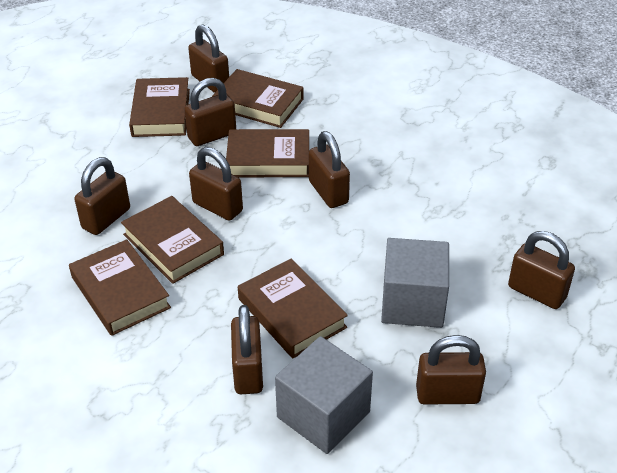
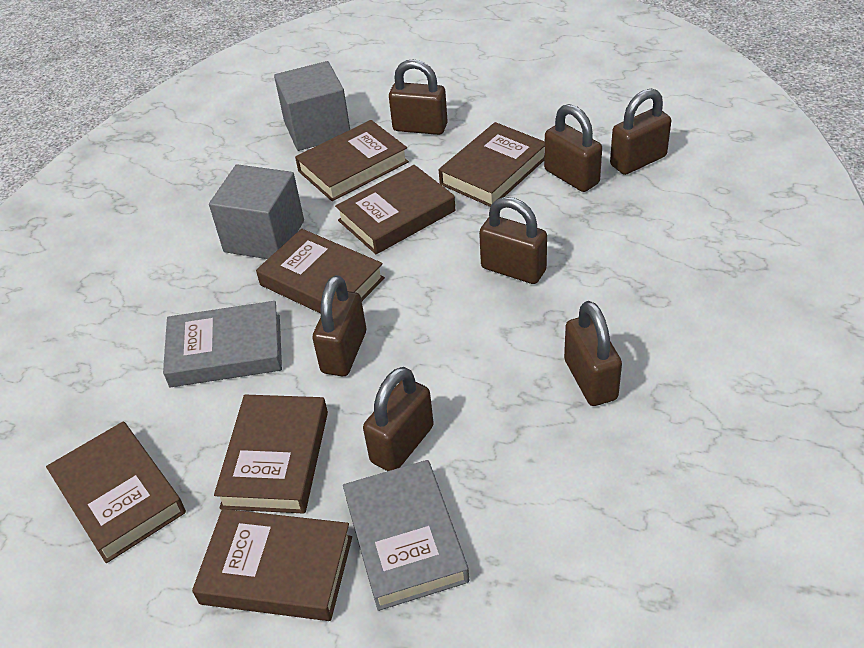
brown book: [69,239,171,336] [121,196,224,284] [129,77,190,137] [212,69,304,128] [226,129,309,177] [238,259,348,358] = 6 -> [46,422,186,563] [192,509,352,621] [214,395,328,514] [256,229,385,314] [295,120,409,201] [335,165,455,254] [439,122,545,207] = 7
brown padlock: [74,157,130,235] [184,78,236,146] [188,24,229,93] [189,147,243,221] [231,305,263,394] [309,131,350,208] [416,335,486,404] [508,231,575,309] = 8 -> [312,275,366,376] [363,367,434,471] [389,59,448,135] [479,197,547,284] [544,104,602,192] [564,301,622,406] [610,88,671,175] = 7
grey book: none = 0 -> [163,301,282,387] [343,460,469,611] = 2

